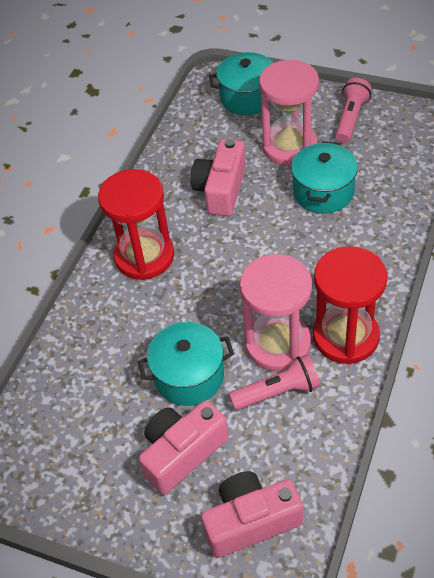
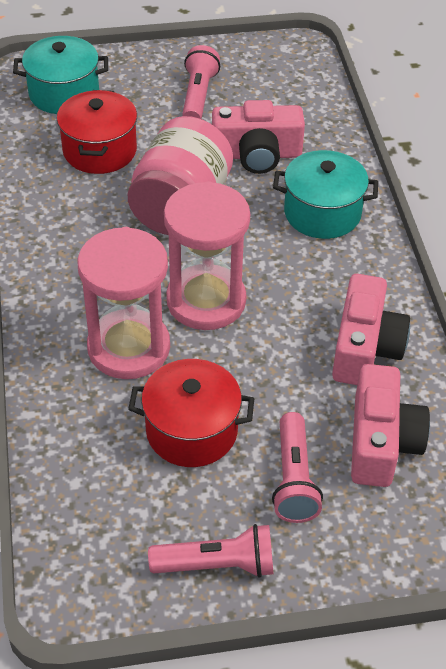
pink flashlight: [229,354,320,410] [335,78,372,143] = 2 -> [148,524,274,578] [182,45,220,119] [272,412,323,523] = 3
pink jar: none = 0 -> [128,116,233,235] = 1
red hourglass: [98,169,174,280] [313,246,387,364] = 2 -> none = 0
red pot: none = 0 -> [57,90,137,174] [128,359,254,467] = 2
turquoise pot: [138,322,234,406] [209,52,273,115] [291,141,358,214] = 3 -> [13,36,108,114] [273,150,378,239] = 2

